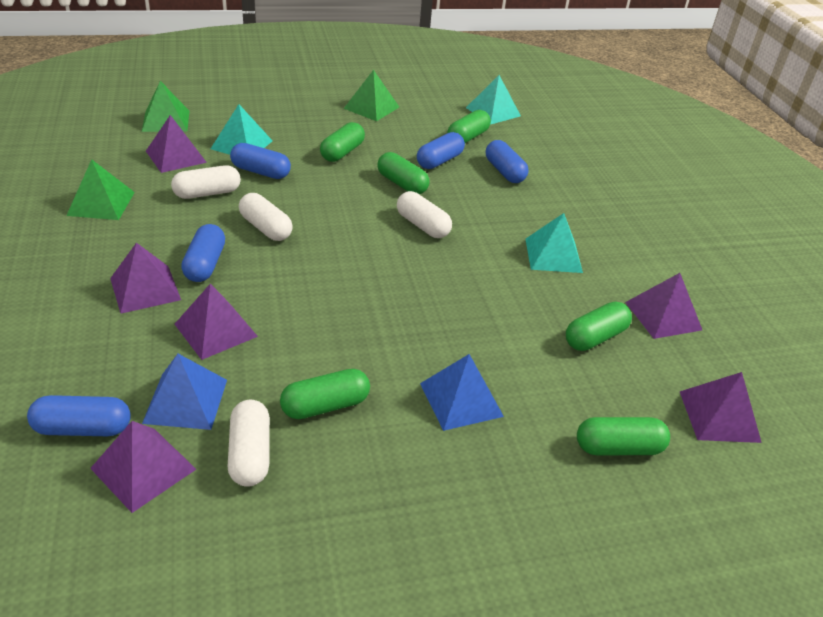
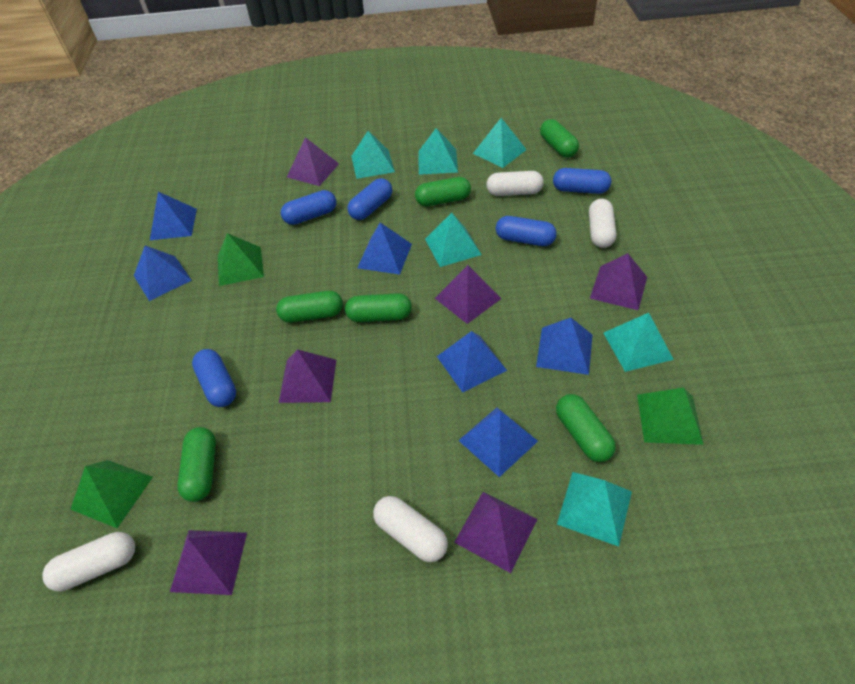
blue pyramid: [142,354,227,430] [420,354,504,431] = 2 -> [134,246,192,301] [150,192,197,240] [357,222,412,275] [437,331,507,393] [458,408,538,477] [536,318,592,375] = 6
turquoise pyramid: [211,104,272,155] [466,75,521,125] [525,213,583,273] = 3 -> [351,131,395,179] [418,128,458,175] [425,213,482,267] [473,118,527,168] [557,472,632,547] [603,313,674,372] = 6

